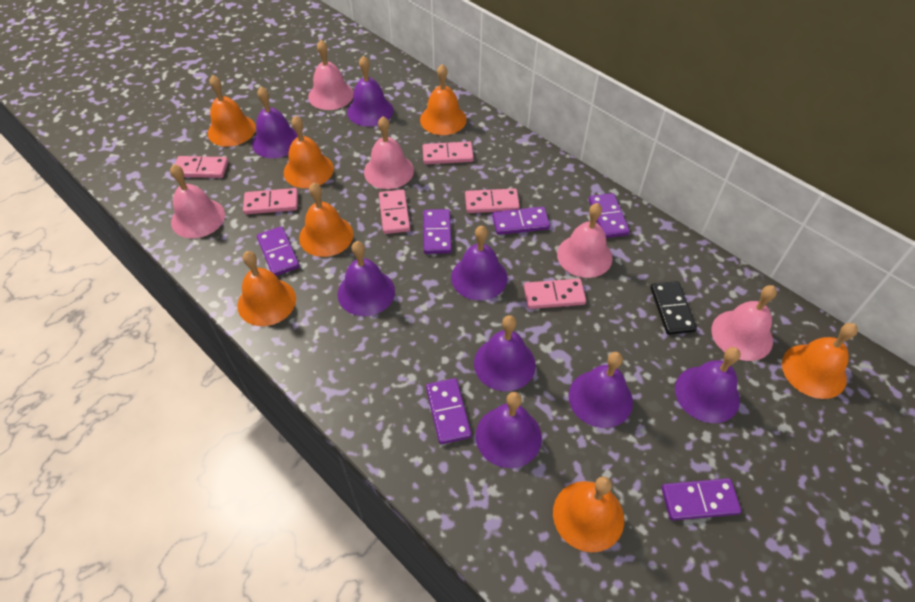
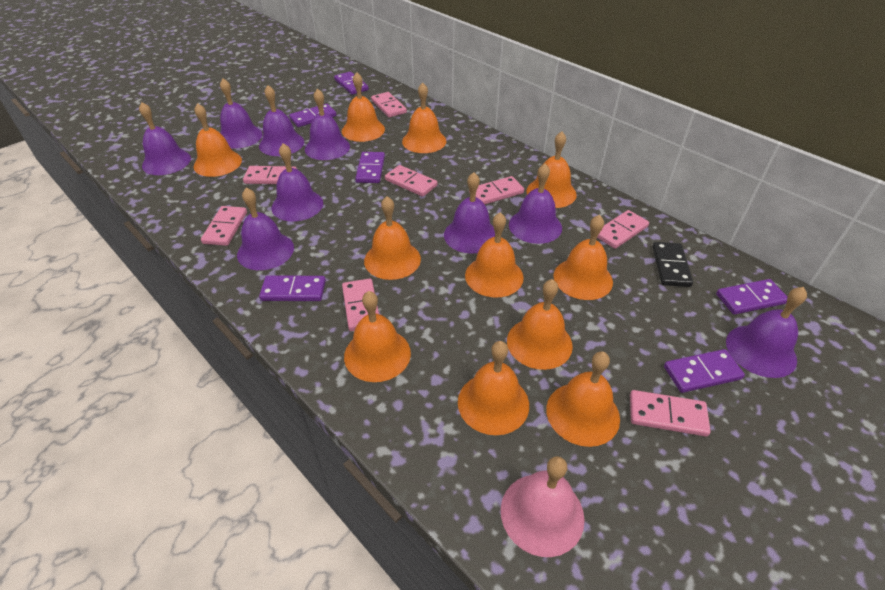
orange bell: [208,75,256,147] [237,251,296,326] [284,115,334,188] [299,182,353,257] [420,64,467,135] [553,476,624,552] [782,323,858,399] = 7 -> [194,103,242,177] [342,72,385,142] [344,291,411,382] [364,196,421,280] [402,83,446,153] [458,341,529,435] [465,212,524,298] [507,279,573,370] [526,131,576,208] [546,352,620,447] [553,215,613,300] = 11
pink bell: [170,164,225,238] [308,40,354,110] [364,116,414,189] [557,203,613,278] [711,285,777,361] = 5 -> [501,456,585,557] = 1
pink domino: [175,156,228,178] [243,188,298,214] [379,190,410,234] [422,142,474,164] [465,189,520,213] [524,279,586,309] = 6 -> [201,206,247,246] [243,166,297,184] [342,278,379,331] [371,92,407,118] [385,165,437,197] [469,176,524,205] [597,210,649,249] [630,390,711,437] = 8
purple bell: [252,87,298,158] [338,241,395,316] [347,56,394,127] [451,226,508,301] [474,315,536,391] [476,392,542,468] [569,352,633,428] [675,347,741,423] = 8 -> [139,102,191,175] [220,78,263,149] [237,188,294,270] [259,85,304,156] [272,143,323,221] [305,88,350,160] [444,172,495,254] [509,164,562,244] [726,287,807,378] = 9

